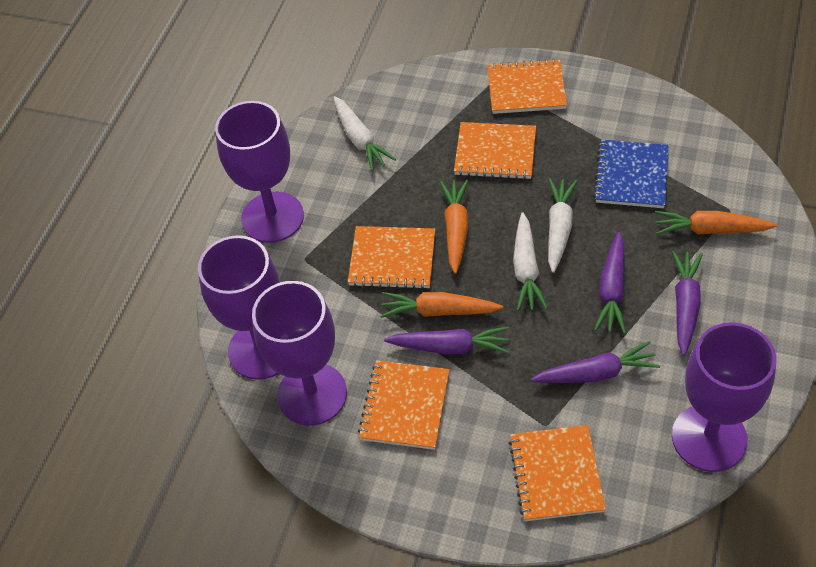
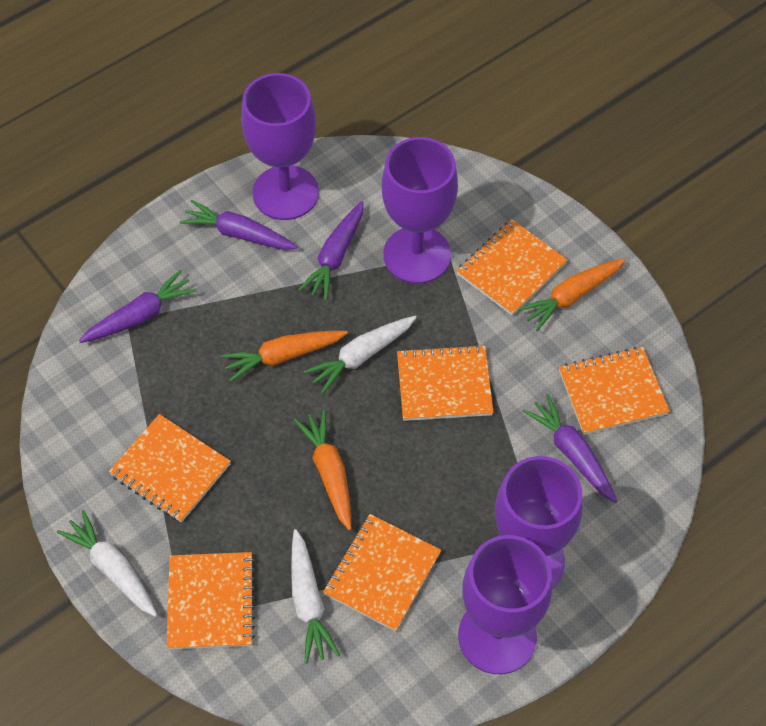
blue notebook: [593,140,668,208] = 1 -> none = 0
orange notebook: [348,226,435,289] [358,360,450,450] [454,122,536,180] [487,59,567,114] [509,425,606,521] = 5 -> [109,414,231,523] [167,552,255,650] [323,514,441,632] [397,344,493,421] [457,219,568,315] [559,347,670,435] = 6

